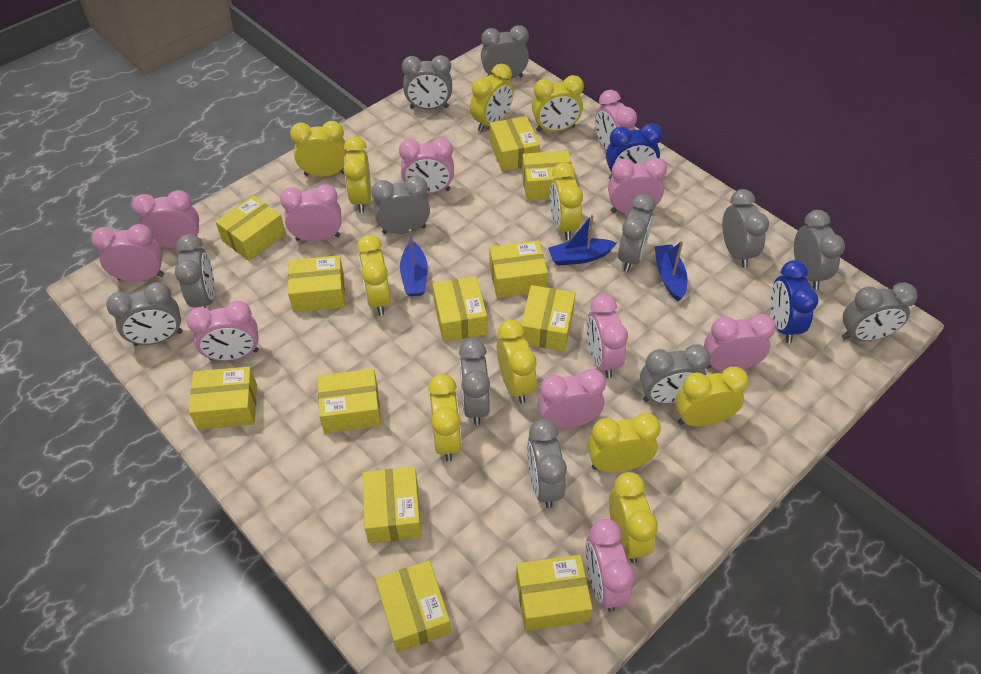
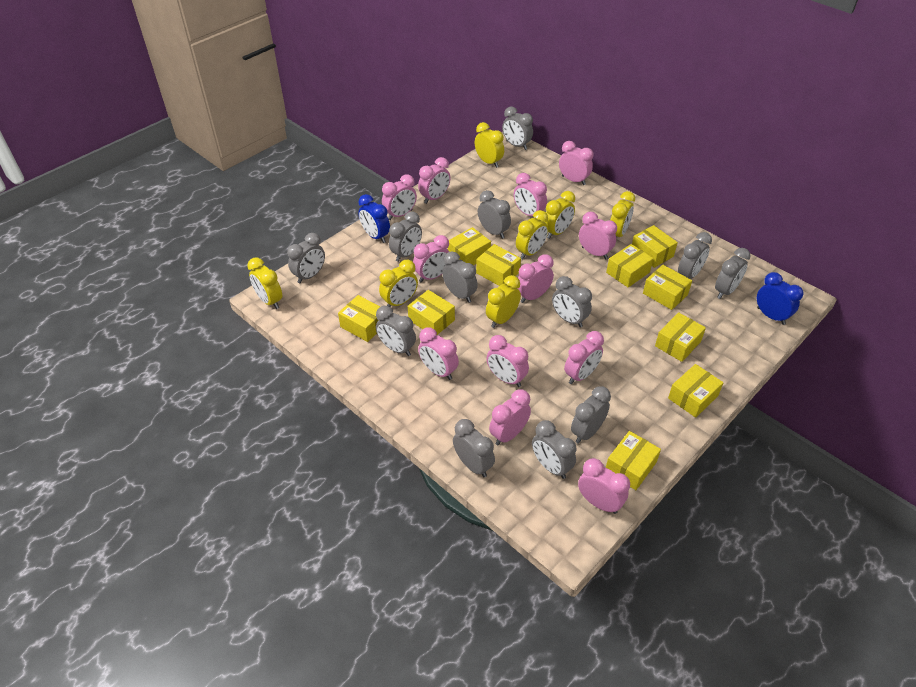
blue boat: [400,229,428,296] [548,214,617,266] [655,241,687,301] = 3 -> none = 0
pink clock: [91,224,164,282] [132,190,201,248] [186,301,259,361] [280,184,341,242] [399,138,454,194] [537,369,606,429] [585,519,634,612] [587,294,628,378] [595,90,637,151] [608,158,667,214] [704,314,776,371] = 11 -> [382,174,417,220] [413,235,449,283] [418,157,450,204] [418,327,459,380] [486,335,529,387] [489,390,531,445] [514,173,547,216] [518,254,554,303] [559,141,593,185] [564,331,604,384] [578,458,630,514] [579,212,617,259] = 12
yellow box: [189,367,257,430] [216,195,286,261] [288,255,345,312] [318,369,381,434] [362,467,422,543] [376,560,451,653] [433,276,487,342] [489,240,548,298] [490,116,540,171] [516,555,593,631] [521,285,575,351] [522,151,574,201] = 12 -> [338,295,380,342] [408,290,455,335] [448,227,491,265] [476,244,521,286] [606,244,653,287] [606,431,661,490] [632,225,678,268] [643,265,692,310] [655,312,706,362] [668,364,724,418] = 10
yellow clock: [290,121,347,177] [343,136,371,213] [357,235,391,316] [428,374,462,462] [470,64,514,132] [497,319,537,404] [532,75,584,132] [550,163,583,240] [588,413,661,472] [609,472,658,563] [675,367,749,427] = 11 -> [247,257,282,309] [379,260,418,307] [475,122,504,168] [486,275,521,328] [516,210,548,259] [545,191,575,239] [610,191,635,238] = 7

